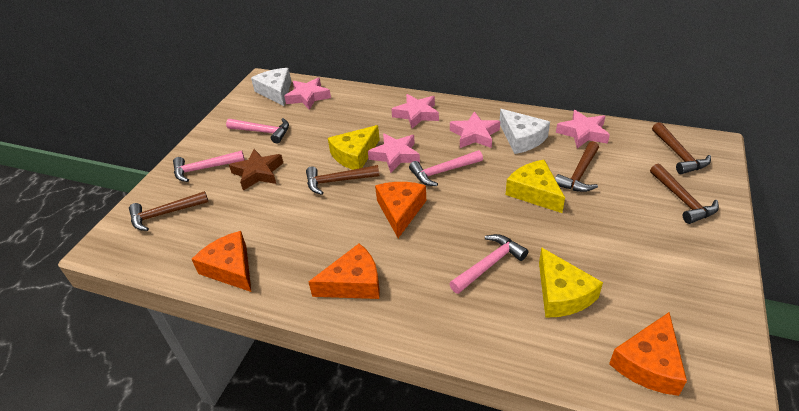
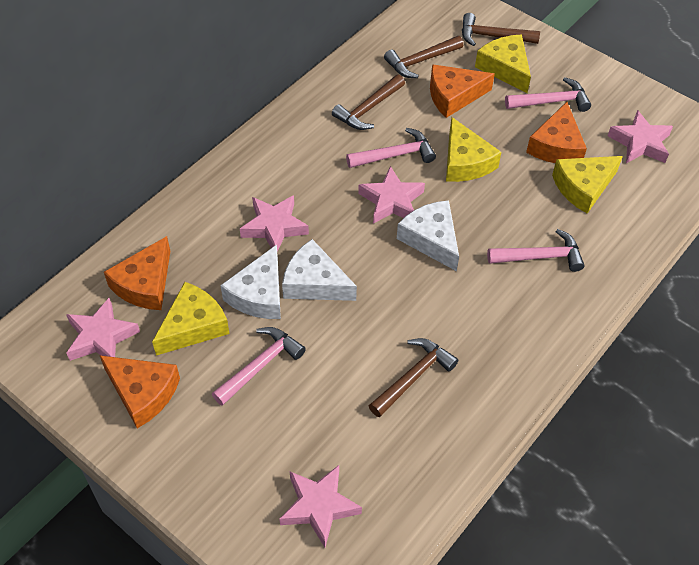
brown hammer: [129,191,208,231] [306,165,379,195] [555,141,599,192] [650,164,719,224] [652,122,711,174] = 5 -> [332,75,405,130] [369,338,458,418] [384,36,463,78] [462,13,540,46] = 4
brown star: [229,149,283,191] = 1 -> none = 0
white cheese: [251,68,291,106] [500,109,550,154] = 2 -> [220,245,281,319] [282,239,357,301] [397,200,459,271] = 3
yellow cheese: [328,125,380,170] [506,160,565,213] [539,247,603,318] = 3 -> [152,282,230,356] [446,117,501,182] [475,35,531,93] [552,156,623,213] = 4

